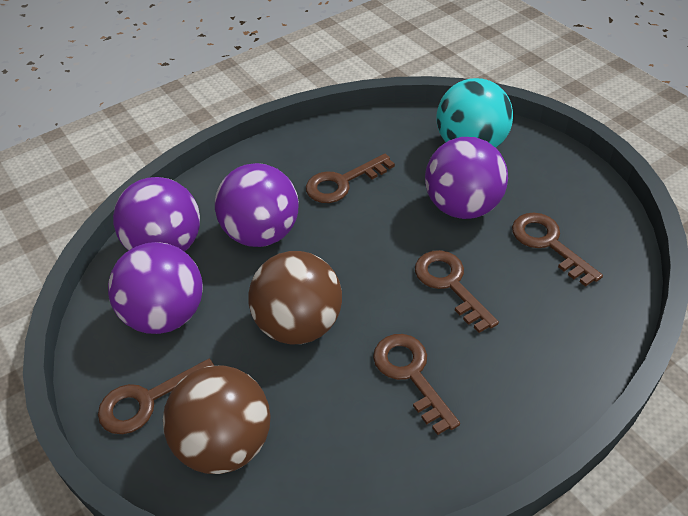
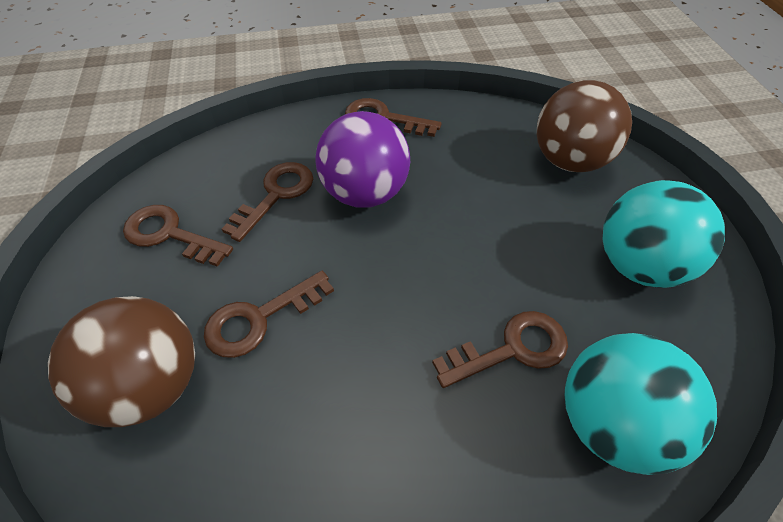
purple ball: [108,242,203,334] [113,177,200,252] [215,163,299,247] [425,137,508,219] = 4 -> [316,111,410,208] = 1
turquoise ball: [436,78,513,148] = 1 -> [565,333,717,475] [602,180,725,288] = 2

